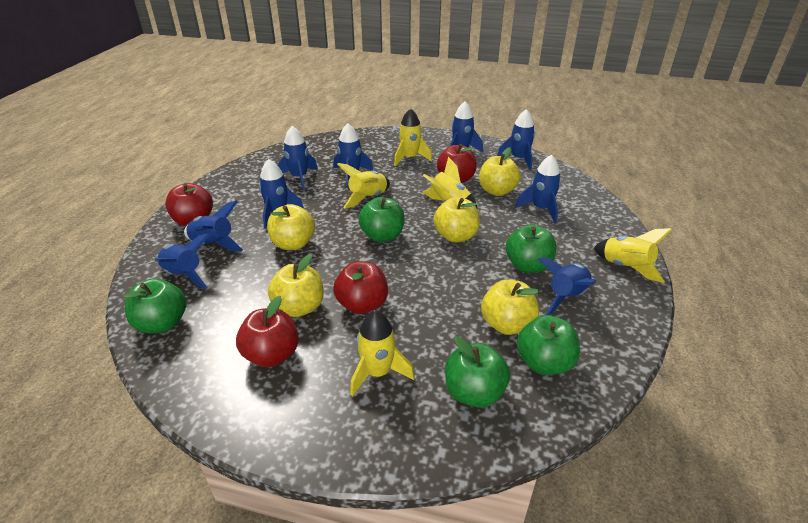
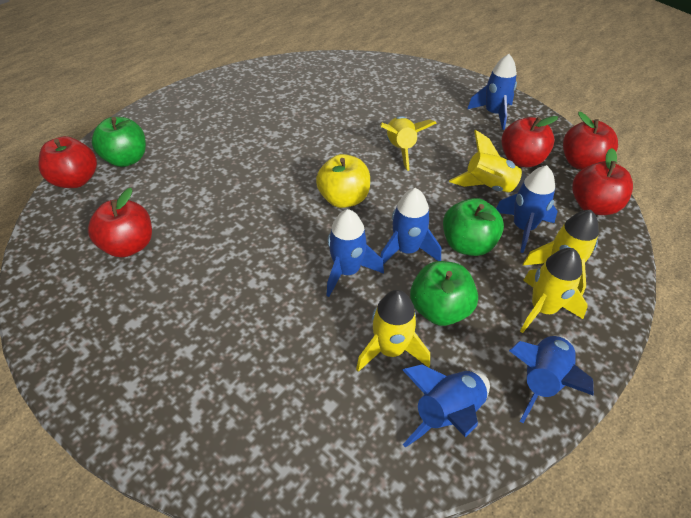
blue rocket: [155,234,210,289] [184,200,243,251] [259,159,304,228] [277,126,318,189] [333,124,374,187] [450,101,483,152] [497,109,535,170] [515,155,561,223] [538,257,596,315] = 9 -> [326,209,384,297] [380,188,441,264] [402,364,490,448] [467,54,517,130] [496,165,558,253] [509,335,593,423] = 6
green apple: [123,278,186,333] [358,197,404,242] [445,336,510,408] [506,225,556,273] [517,315,580,375] = 5 -> [92,117,146,167] [410,261,478,326] [443,198,504,256] = 3
red apple: [165,183,213,226] [236,296,299,367] [333,261,388,314] [437,144,477,183] = 4 -> [38,136,97,188] [88,188,152,257] [501,116,558,168] [563,112,618,170] [572,148,633,215] = 5
yellow apple: [267,204,315,250] [268,254,324,317] [433,197,480,243] [479,147,521,196] [481,279,539,335] = 5 -> [316,154,370,208] = 1

